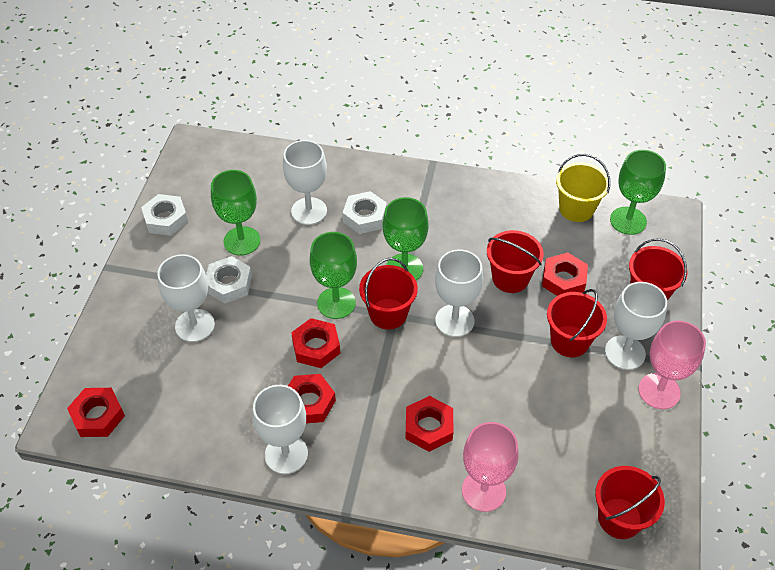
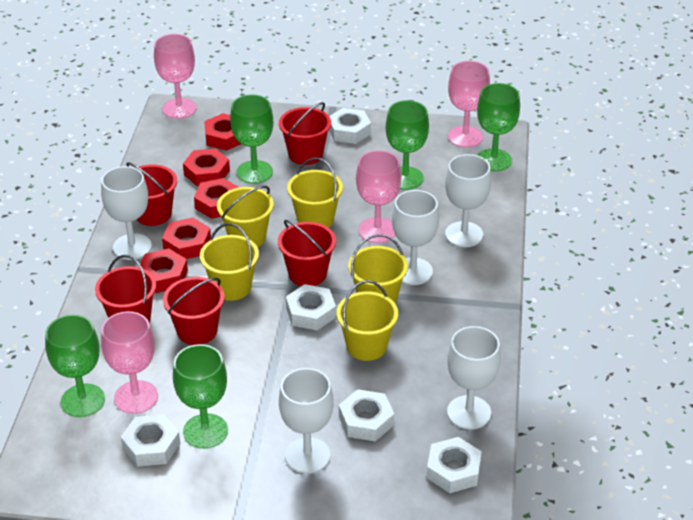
green goblet: [211,170,261,255] [310,232,357,319] [383,197,429,280] [610,150,666,235] = 4 -> [45,314,105,417] [173,344,228,449] [230,95,273,184] [386,100,429,190] [477,83,520,171] = 5
pink goblet: [462,422,519,512] [638,320,706,409] = 2 -> [101,311,158,414] [154,34,197,119] [356,150,401,243] [448,61,490,148] = 4
white nut: [141,194,188,236] [206,256,252,303] [342,191,387,234] = 3 -> [121,414,180,467] [286,284,336,330] [329,108,371,144] [339,389,394,442] [426,437,482,493] = 5
yellow bucket: [556,154,610,222] = 1 -> [200,223,259,301] [217,186,274,247] [287,158,343,228] [336,280,398,361] [348,234,408,304] = 5

